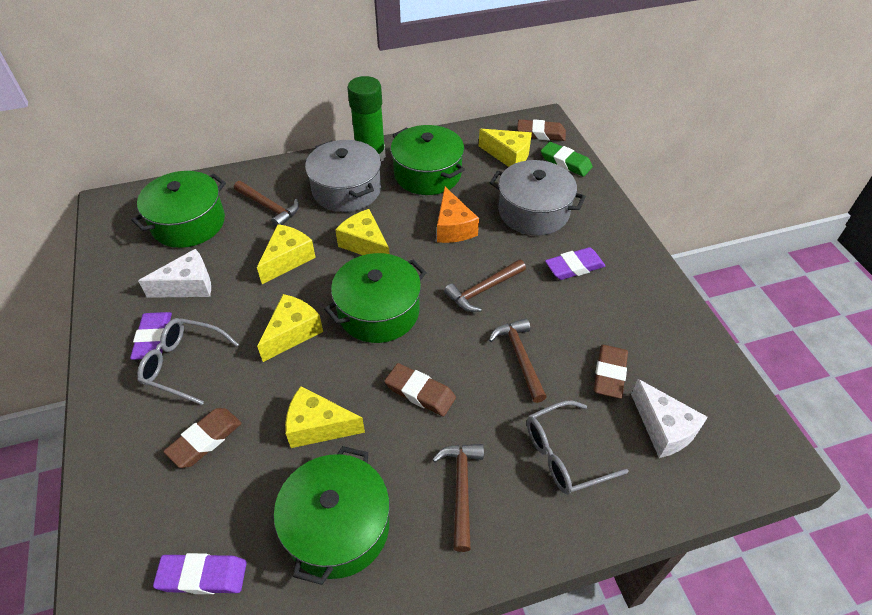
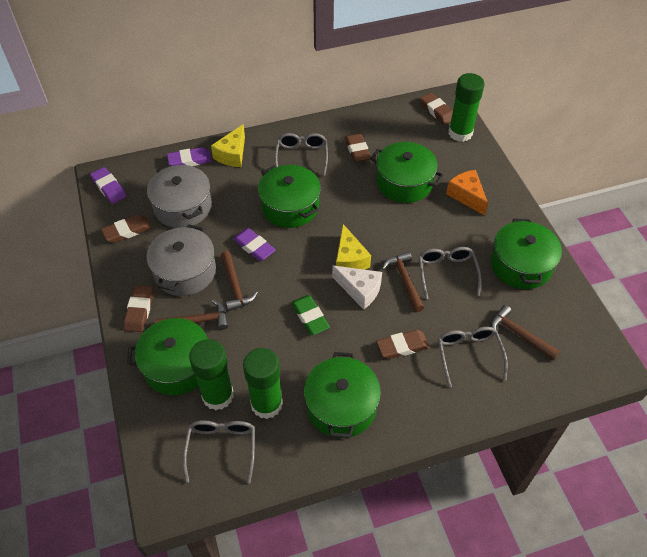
brown eraser: [163,408,242,468] [384,363,456,416] [517,119,566,141] [594,345,628,399] = 4 -> [101,215,151,243] [124,285,153,332] [345,134,371,162] [376,330,430,359] [420,92,453,125] = 5
green glue stick: [347,76,386,161] = 1 -> [189,339,234,410] [243,348,283,419] [449,73,484,142] = 3
green pot: [131,171,226,248] [274,446,390,585] [324,253,427,343] [391,125,465,195] = 4 -> [127,318,218,395] [258,165,321,228] [304,352,381,438] [370,142,444,203] [491,219,562,289] = 5
grey glasses: [137,318,239,405] [526,401,628,495] = 2 -> [183,420,255,483] [275,133,328,176] [418,247,482,299] [438,327,508,387] = 4
white cheese: [138,249,211,298] [631,379,708,458] = 2 -> [332,266,382,309] = 1
yellow cheese: [257,224,316,284] [257,294,323,362] [285,386,365,448] [335,209,390,255] [479,129,532,167] = 5 -> [211,124,245,167] [336,224,371,270] = 2

